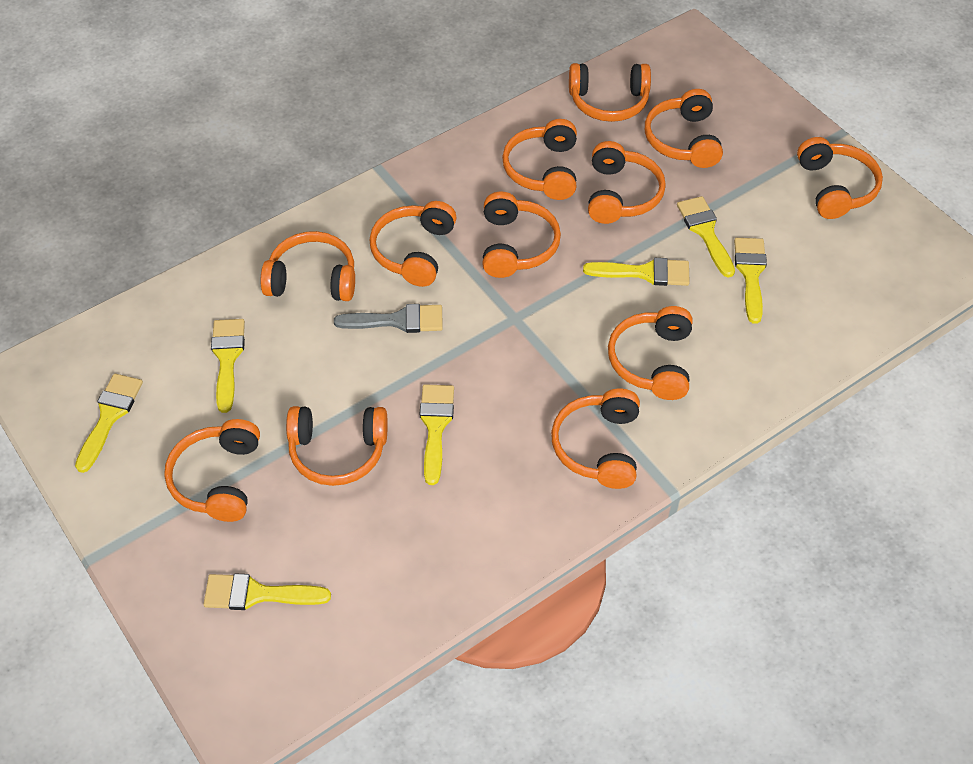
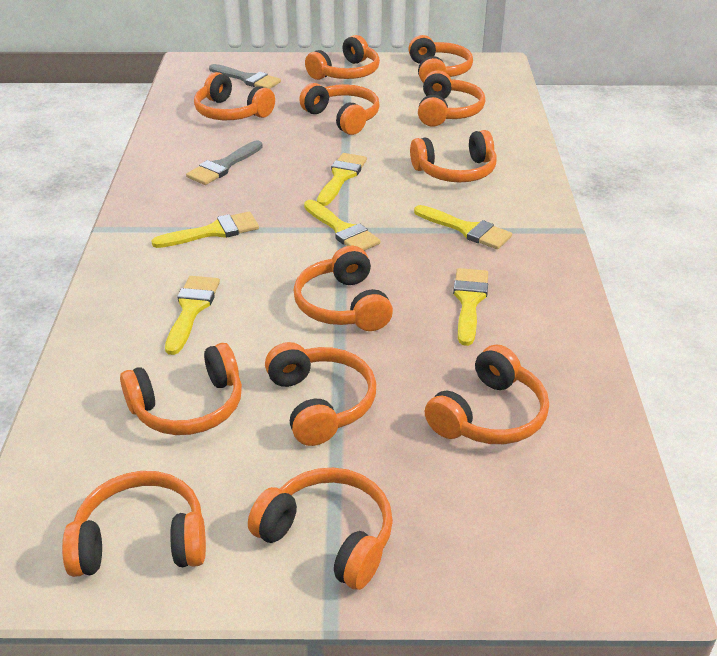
grey brush: [334,304,443,333] = 1 -> [186,140,263,185] [209,64,281,89] = 2
yellow brush: [75,373,143,473] [203,574,331,610] [211,319,245,413] [420,385,454,485] [583,258,690,286] [677,196,735,278] [734,238,767,324] = 7 -> [152,212,259,248] [165,276,220,355] [304,200,380,251] [317,153,367,206] [414,205,512,249] [453,268,488,346] = 6

